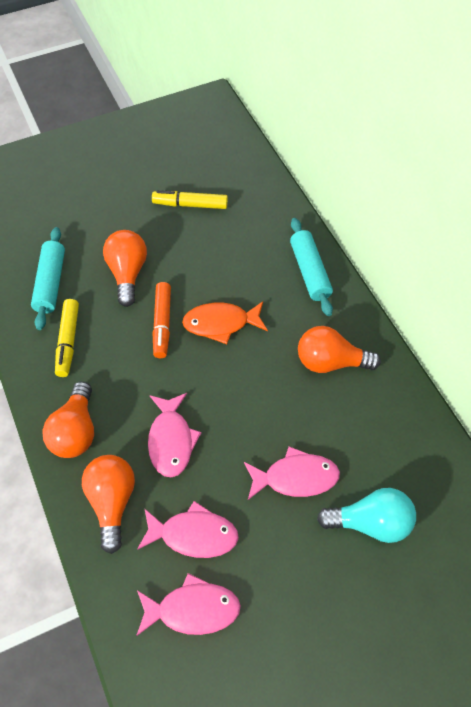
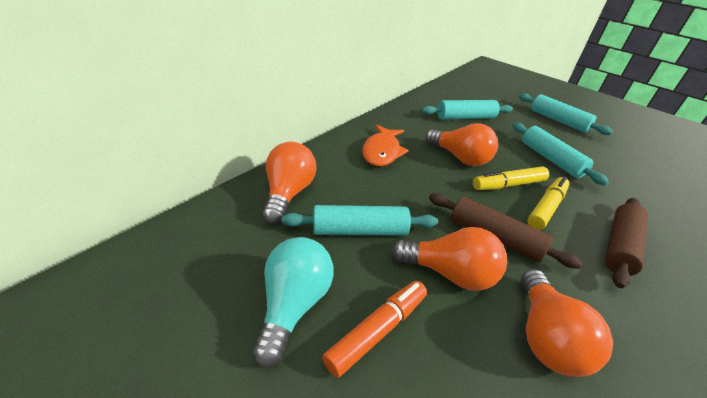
brown rolling pin: none = 0 -> [429,193,582,269] [605,198,648,288] = 2
pink fish: [136,573,241,636] [137,501,239,558] [148,393,201,477] [244,446,340,500] = 4 -> none = 0
turquoise rolling pin: [31,227,65,330] [290,218,333,316] = 2 -> [281,205,438,236] [422,100,513,119] [512,122,609,186] [519,93,613,135] = 4

